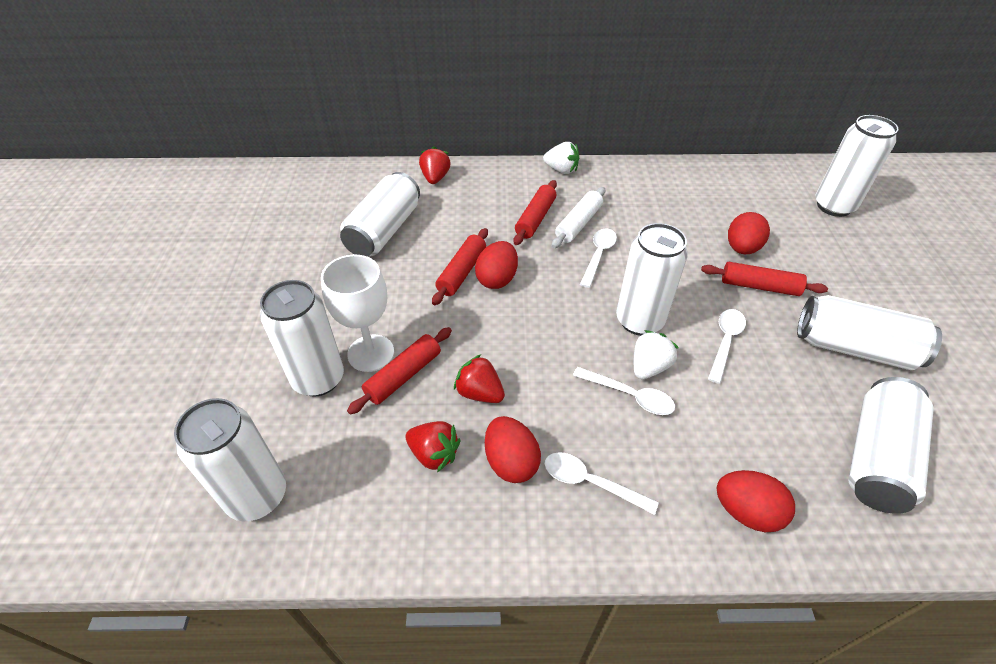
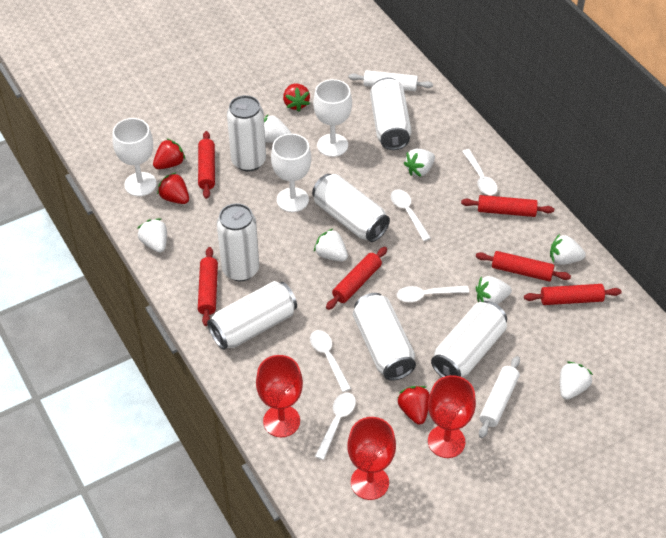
red egg: [475,241,518,289] [485,416,541,483] [716,470,795,532] [728,212,770,254] = 4 -> none = 0
red goblet: none = 0 -> [256,355,303,437] [347,417,396,500] [428,375,476,458] = 3
red rolling pin: [347,327,452,415] [432,228,488,305] [514,180,557,245] [701,262,828,296] = 4 -> [198,131,215,199] [198,247,218,326] [326,247,387,310] [461,195,554,217] [476,251,571,281] [524,284,622,305] = 6
red strawberry: [405,421,460,473] [419,146,451,184] [454,354,505,403] = 3 -> [153,138,186,169] [157,172,189,204] [283,84,310,112] [398,386,430,425] = 4
white goblet: [321,255,394,372] = 1 -> [112,118,157,196] [271,133,311,212] [313,79,352,157] = 3
white rolling pin: [552,187,605,248] = 1 -> [349,70,433,91] [479,356,520,438] = 2
white spoon: [545,452,659,515] [573,367,675,415] [580,228,617,288] [708,309,746,384] = 4 -> [310,330,351,392] [315,393,356,460] [391,189,431,241] [397,286,469,302] [462,149,498,195] = 5
white strawberry: [543,142,579,174] [634,330,679,379] = 2 -> [138,219,167,253] [264,115,291,143] [314,228,348,261] [404,149,435,177] [476,276,512,304] [550,234,586,265] [560,361,593,400] = 7

